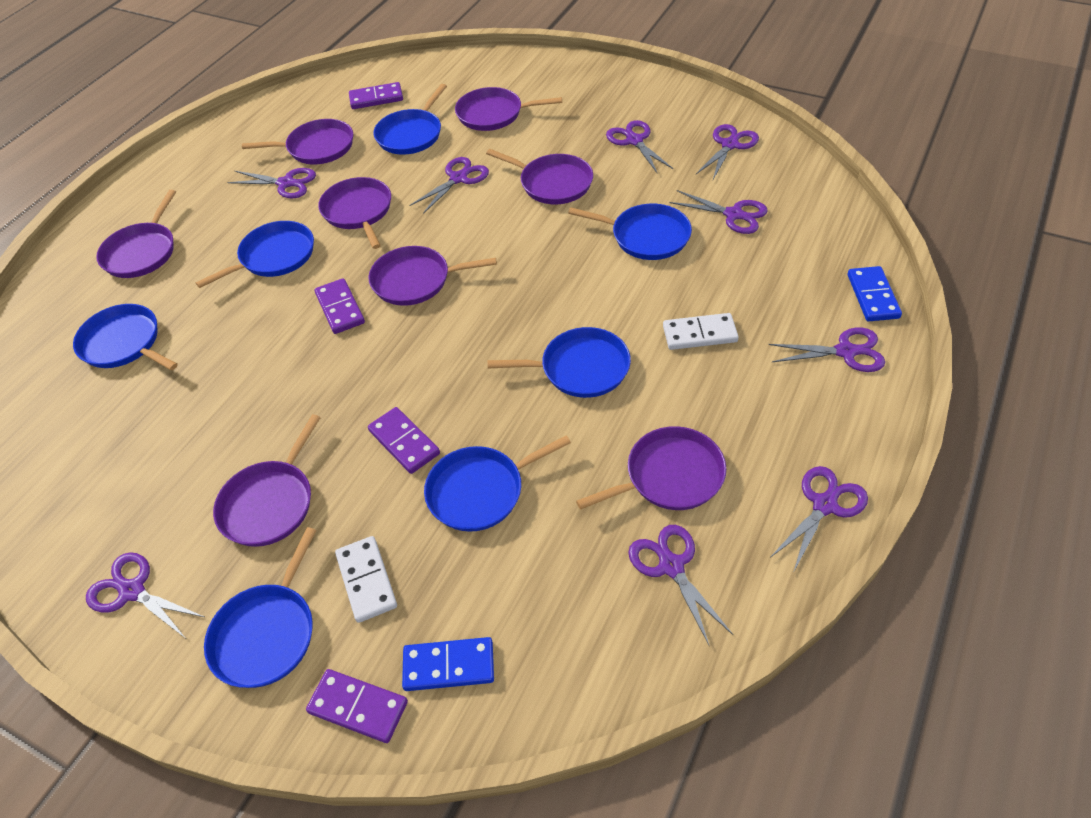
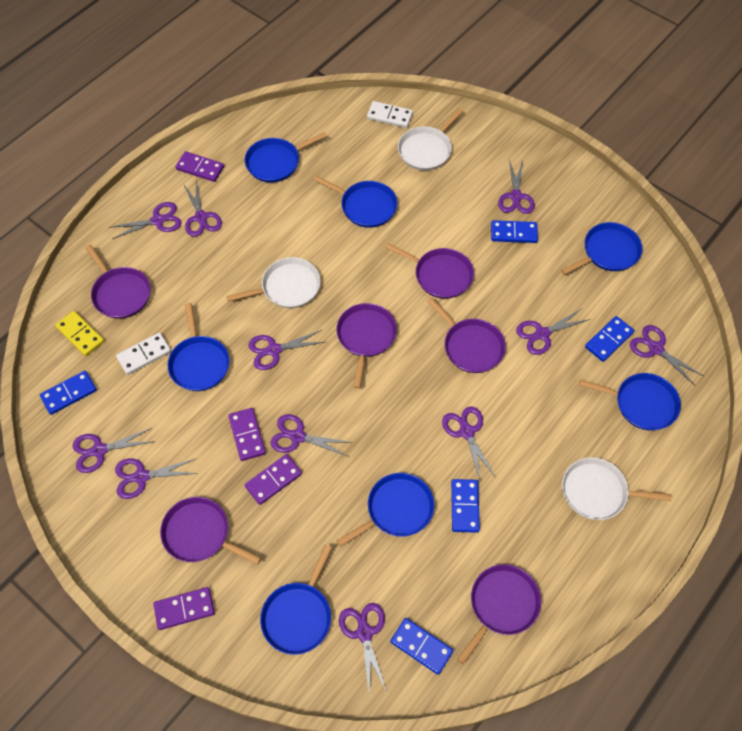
blue domino: [402,637,494,691] [848,266,902,321] = 2 -> [40,371,97,415] [390,618,454,675] [451,479,480,533] [491,220,538,243] [585,316,634,362] = 5
purple pan: [96,190,176,278] [213,414,321,547] [242,119,353,165] [318,177,391,249] [368,246,497,306] [455,87,562,131] [486,149,593,204] [576,426,726,510] = 8 -> [85,245,151,319] [160,497,261,565] [336,303,397,389] [385,243,474,299] [427,297,506,373] [457,564,541,664] = 6
purple scissors: [86,552,204,638] [227,168,316,198] [409,157,489,214] [606,120,673,174] [628,525,733,647] [669,190,767,234] [696,124,759,179] [768,327,885,372] [770,466,868,573] = 9 -> [72,428,155,473] [109,202,182,239] [115,459,198,499] [184,180,222,237] [248,330,325,370] [270,414,350,456] [339,603,387,692] [442,407,496,482] [498,159,535,214] [516,308,590,355] [630,325,703,385] = 11
white pan: none = 0 -> [226,257,321,308] [398,108,463,171] [562,457,672,520] = 3
yellow domino: none = 0 -> [55,311,104,356] = 1

